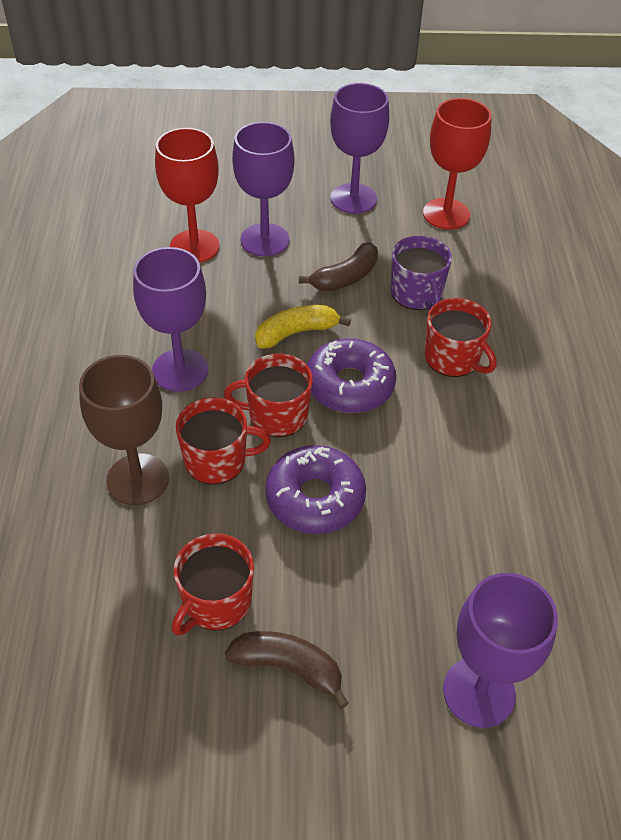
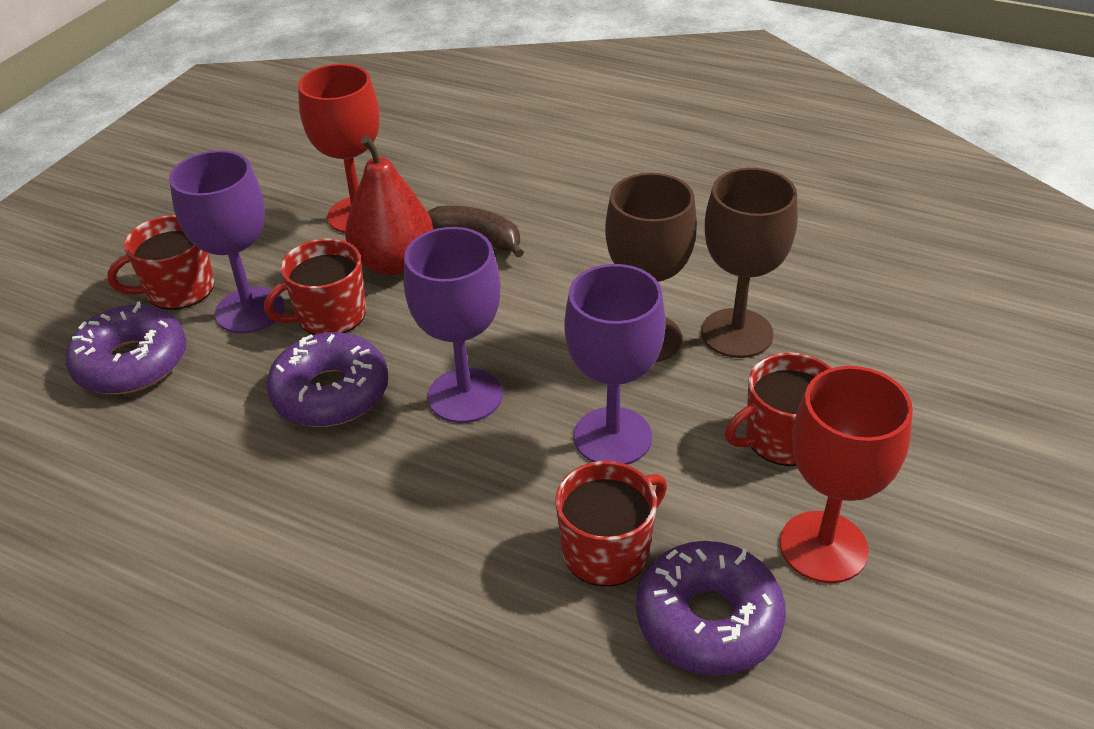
brown banana: [225,631,349,709] [299,242,378,291] = 2 -> [427,206,524,258] = 1
brown goblet: [79,355,169,505] = 1 -> [605,173,697,362] [701,168,798,358] = 2
purple donut: [265,445,366,534] [307,339,396,413] = 2 -> [65,301,186,394] [267,332,388,427] [636,541,786,676] = 3
purple goblet: [133,247,208,392] [232,122,295,257] [330,83,389,214] [443,573,558,728] = 4 -> [169,150,284,334] [404,227,503,423] [564,264,665,465] = 3
purple mug: [391,236,452,310] = 1 -> none = 0
red pear: none = 0 -> [345,135,433,275] = 1
yellow banana: [255,305,351,348] = 1 -> none = 0

